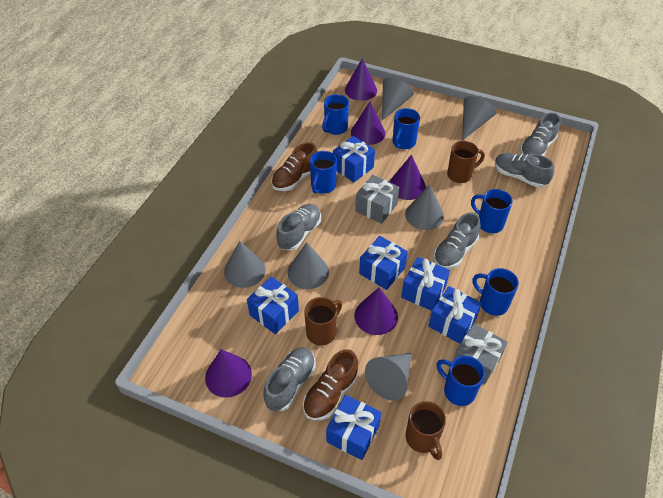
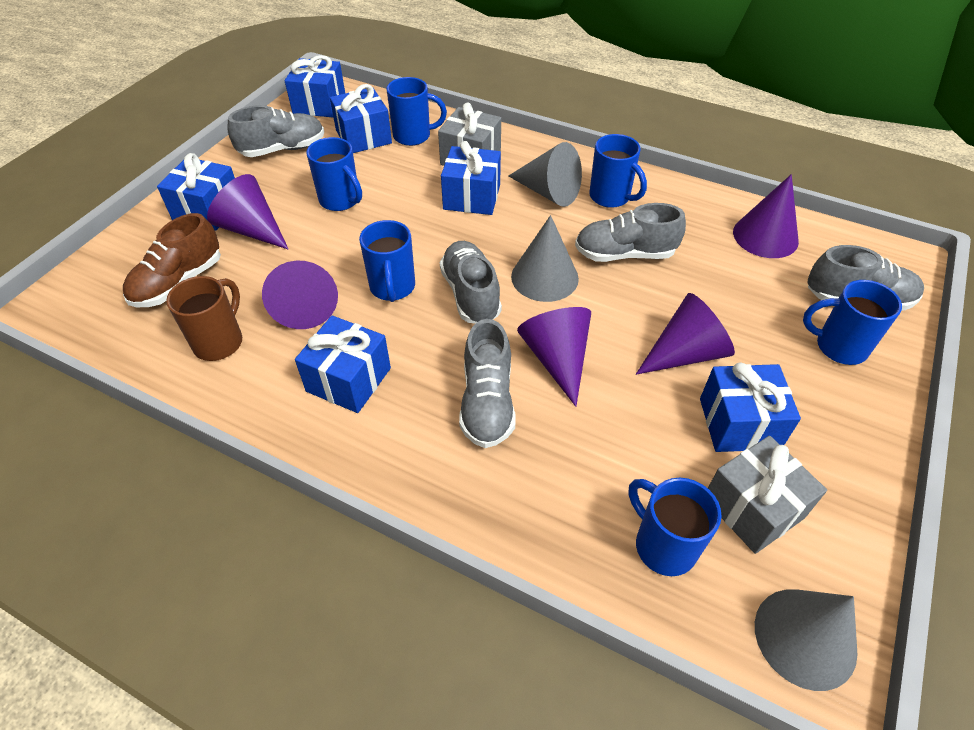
brown mug: [304,297,342,346] [406,401,446,460] [447,141,485,183] = 3 -> [166,276,242,361] = 1
brown shoe: [271,142,318,191] [303,349,358,420] = 2 -> [123,213,221,307] = 1
grey cone: [224,241,266,288] [288,242,329,289] [365,353,411,400] [382,77,414,120] [405,184,444,230] [462,96,496,141] = 6 -> [509,142,582,207] [511,215,579,302] [755,589,858,691] = 3

